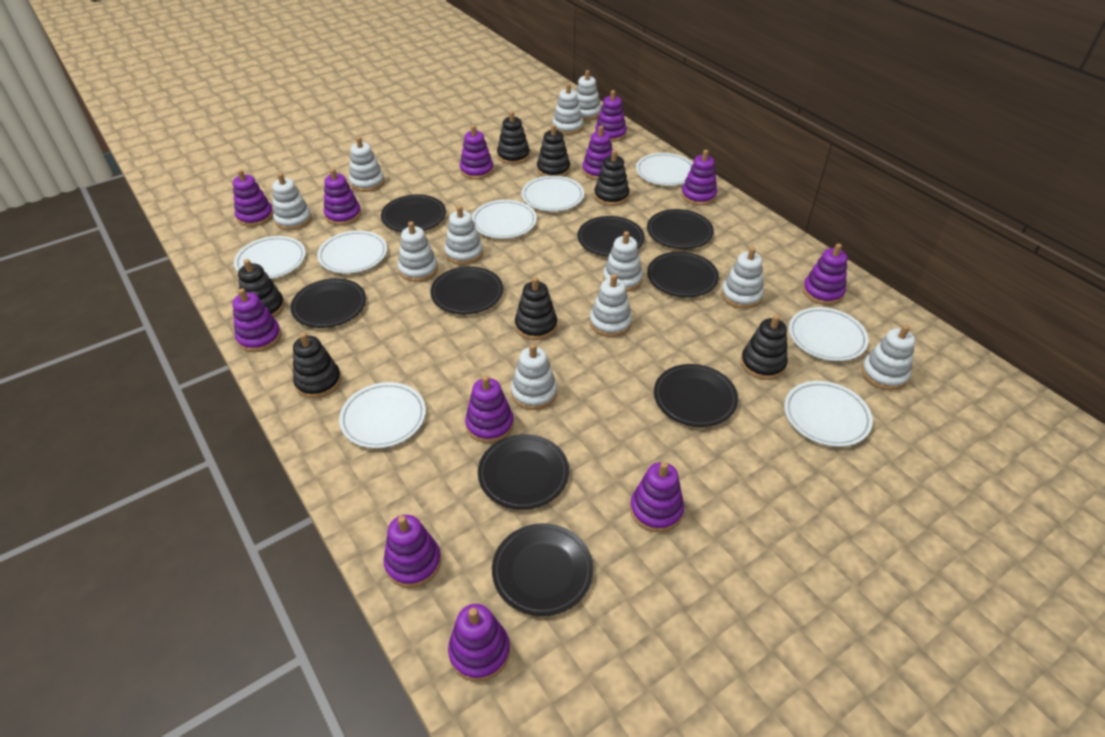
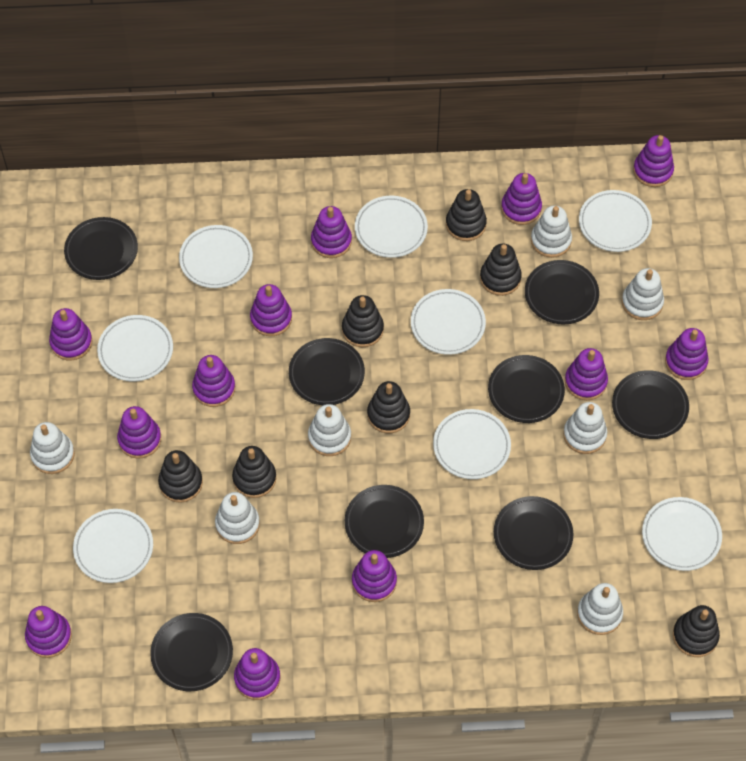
black plate: [291,278,366,328] [381,194,446,232] [430,266,503,314] [478,434,569,510] [492,523,593,616] [578,216,645,257] [647,209,714,249] [647,252,719,297] [654,364,738,427] = 9 -> [64,217,138,280] [150,613,233,691] [289,338,365,405] [345,485,424,558] [488,355,565,423] [494,496,573,570] [525,260,599,324] [612,370,689,439] = 8
white stacking toy: [272,173,312,230] [349,137,385,192] [398,222,438,282] [444,205,483,265] [511,344,557,410] [552,83,583,135] [576,70,601,121] [590,274,632,337] [603,231,643,292] [721,247,764,309] [861,325,915,390] = 11 -> [30,422,75,474] [215,492,260,544] [308,404,351,456] [531,205,572,258] [563,402,607,454] [577,583,623,635] [622,268,664,320] = 7

